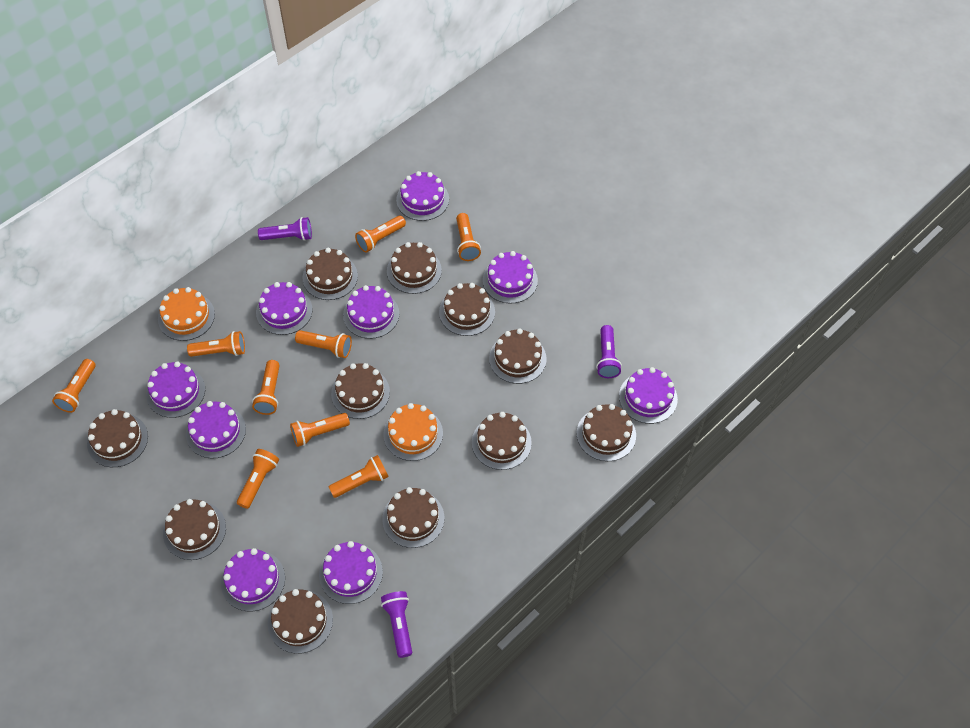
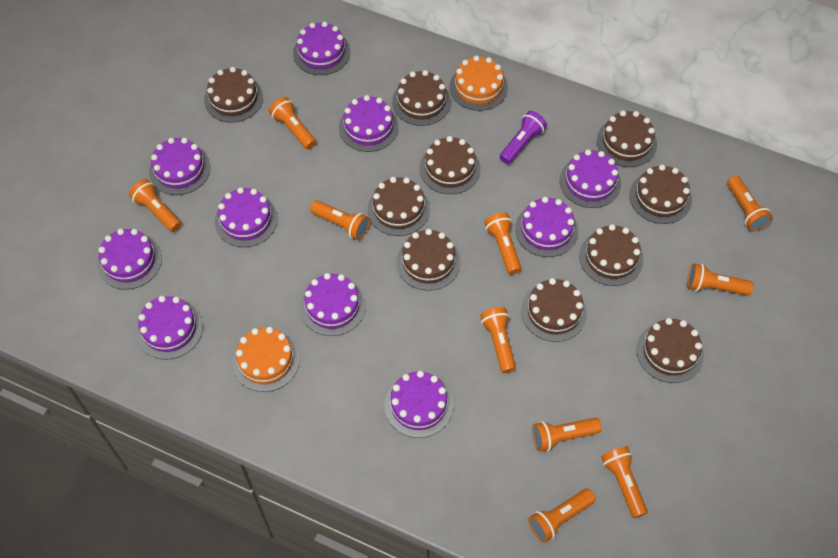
brown cake: [87,409,148,467] [163,499,226,560] [268,589,333,654] [303,248,358,300] [331,363,390,419] [382,487,444,548] [387,242,442,294] [439,283,495,336] [472,412,532,470] [489,329,547,384] [577,404,636,461] = 11 -> [204,67,263,123] [368,177,430,236] [392,70,451,126] [396,229,460,291] [420,136,481,194] [521,278,587,342] [579,224,644,286] [597,110,657,167] [630,165,692,224] [636,318,704,383] = 10
orange flashlight: [52,359,96,413] [187,331,245,357] [237,449,279,509] [252,360,280,415] [290,413,350,447] [295,330,352,358] [329,455,389,498] [355,215,406,253] [456,213,481,261] = 9 -> [129,179,181,232] [269,97,316,149] [310,200,370,240] [480,307,516,373] [484,213,522,275] [529,489,596,543] [532,418,602,452] [601,446,648,518] [687,263,754,295] [727,176,773,231] = 10
purple cake: [146,361,205,418] [186,401,246,458] [221,548,285,612] [256,282,312,335] [319,541,383,604] [343,285,399,339] [396,171,449,221] [483,251,538,304] [619,367,678,424] = 9 -> [97,229,162,289] [136,296,203,359] [149,138,210,195] [215,187,278,247] [293,21,350,75] [300,273,365,336] [339,95,399,152] [385,371,453,438] [515,197,578,257] [560,149,621,208] = 10
purple flashlight: [258,217,312,241] [381,591,412,658] [596,325,622,378] = 3 -> [500,111,547,164] = 1

